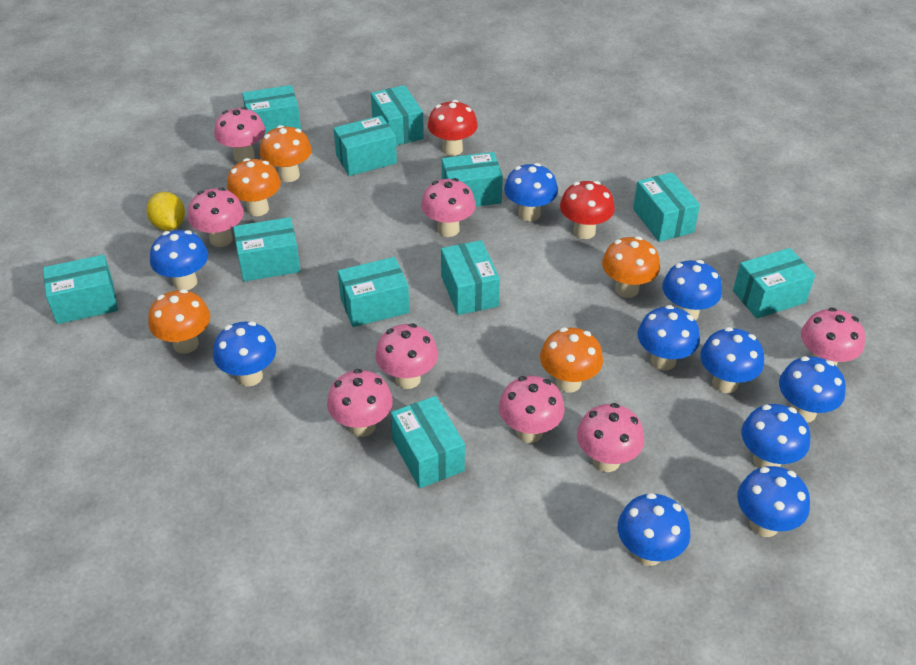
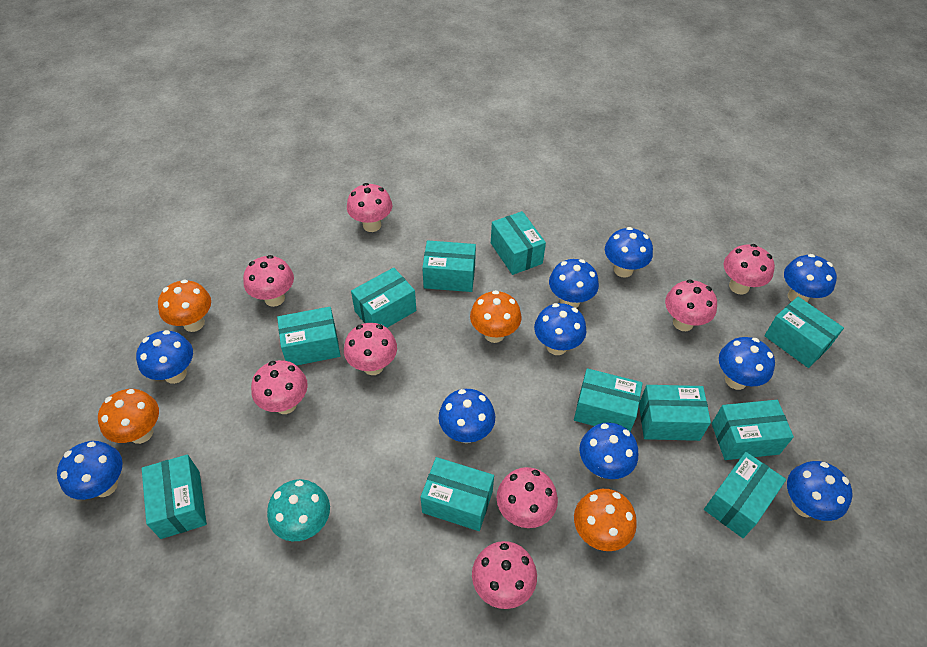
orange mushroom: [148,289,210,354] [227,158,281,216] [260,125,312,182] [540,327,603,393] [602,236,660,298] = 5 -> [98,389,159,444] [158,280,211,332] [470,290,522,343] [574,489,637,551] = 4
red mushroom: [428,100,478,156] [560,181,615,239] = 2 -> none = 0
turquoise mushroom: none = 0 -> [267,479,330,541] = 1
yellow lemon: [147,192,185,231] = 1 -> none = 0

